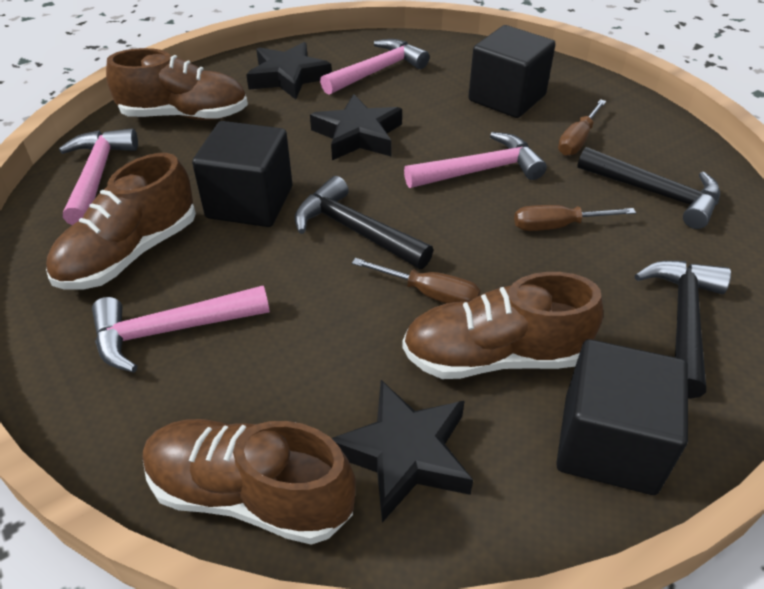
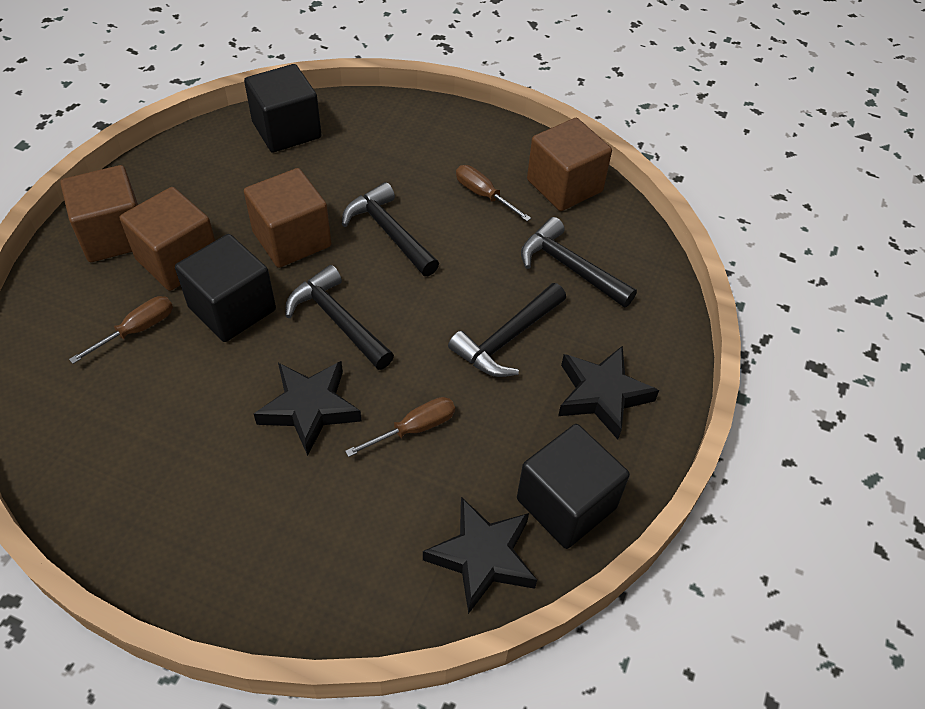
black hammer: [295,176,433,269] [577,147,720,229] [635,261,731,399] = 3 -> [285,265,394,370] [342,182,439,276] [448,283,566,377] [521,217,637,308] = 4
brown cube: none = 0 -> [60,165,138,262] [120,187,215,291] [244,168,331,268] [527,118,612,211] = 4
brown shoe: [46,153,196,290] [106,48,248,120] [143,419,356,545] [402,272,603,379] = 4 -> none = 0
pink hammer: [59,129,138,225] [92,286,270,373] [320,39,429,95] [404,132,547,188] = 4 -> none = 0

